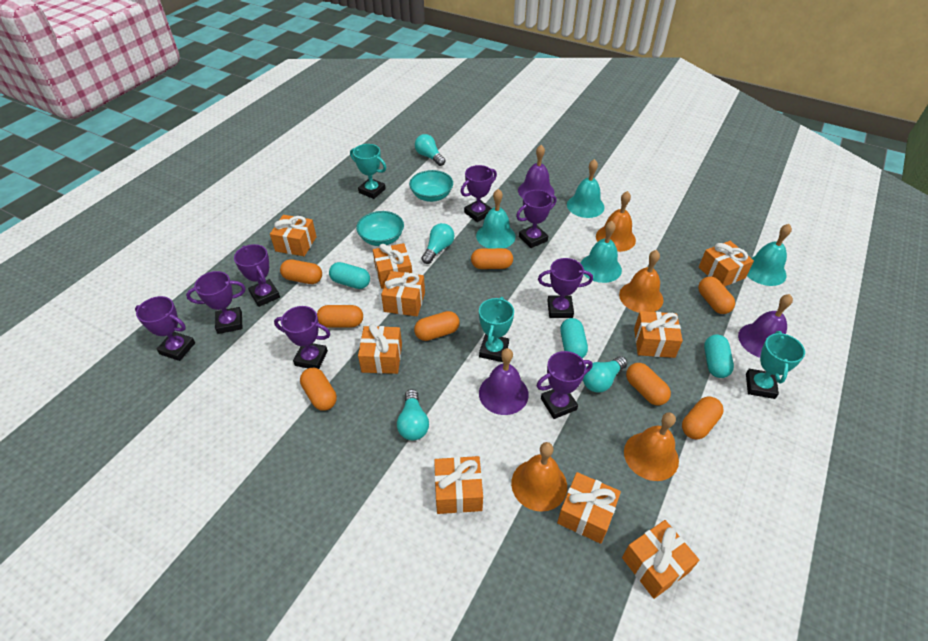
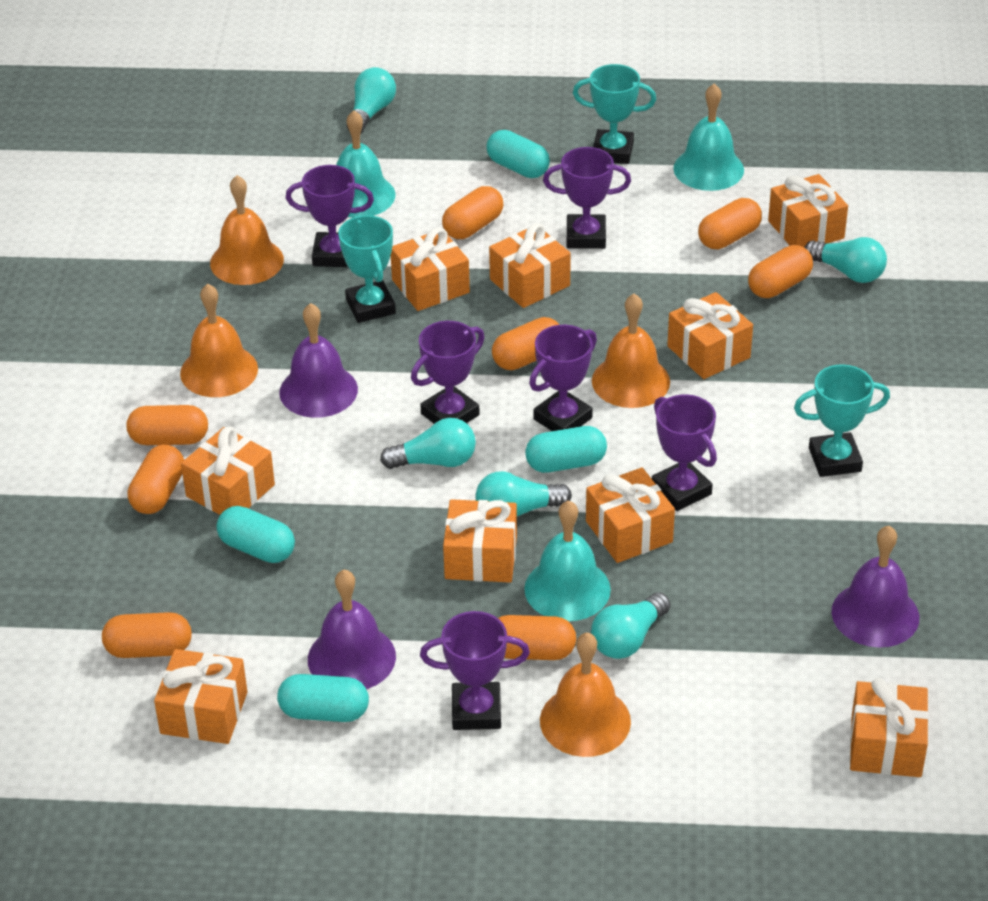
purple trophy: [135,296,195,361] [186,271,246,334] [234,244,280,307] [274,306,330,369] [461,165,497,222] [516,190,557,248] [537,351,592,419] [538,258,593,318] = 8 -> [286,165,374,267] [411,321,485,424] [420,611,530,730] [529,325,597,431] [543,147,631,249] [652,394,717,511] = 6
turquoise bell: [476,189,516,248] [567,159,604,218] [580,221,622,283] [747,224,792,286] = 4 -> [336,110,395,218] [524,500,611,621] [673,84,744,191] = 3
turquoise bowl: [356,211,404,246] [409,170,453,202] = 2 -> none = 0
turquoise capsule: [329,262,370,289] [560,318,588,358] [704,335,734,378] = 3 -> [216,506,295,563] [277,674,369,722] [486,130,550,178] [525,426,607,473] = 4
turquoise light bulb: [397,389,429,440] [415,134,446,166] [421,223,454,264] [583,356,627,393] = 4 -> [347,67,396,134] [380,418,476,469] [475,471,572,516] [591,592,670,659] [804,237,887,283] = 5

